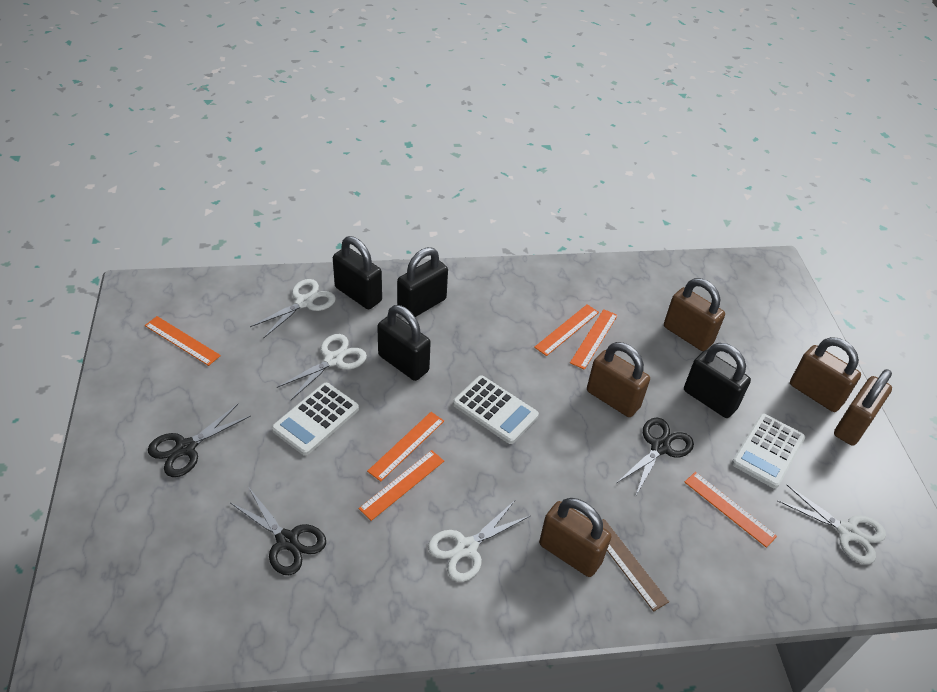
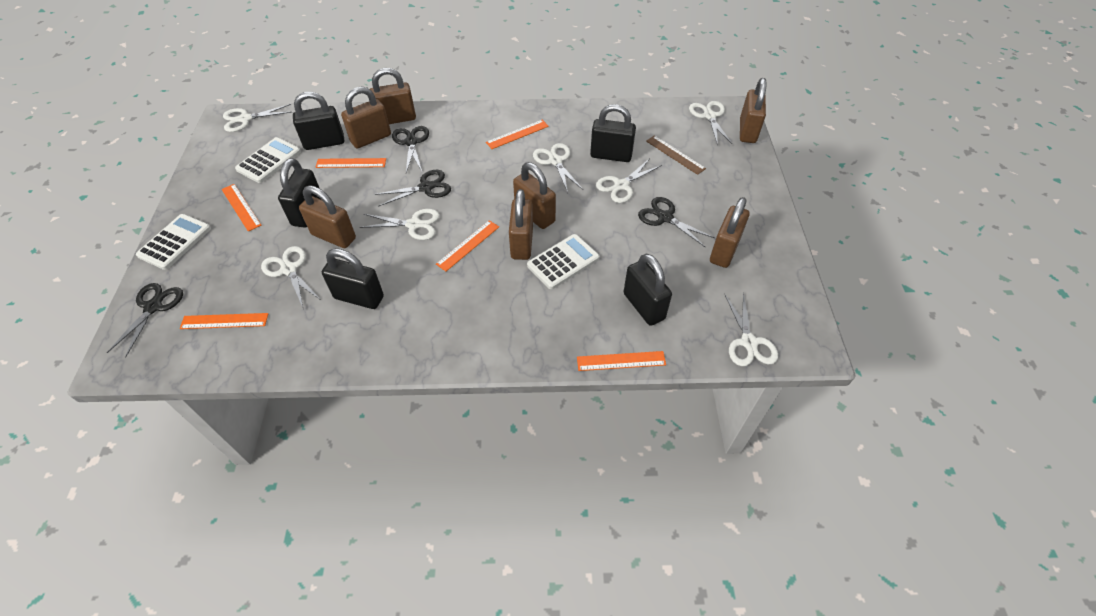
black padlock: [333,236,382,309] [377,305,431,381] [397,247,448,317] [684,343,751,418] = 4 -> [278,158,320,228] [293,92,344,150] [322,248,384,309] [590,104,636,162] [624,254,672,326] = 5
black scissors: [148,404,251,477] [231,488,326,575] [617,418,694,497] = 3 -> [107,283,183,357] [374,170,451,207] [392,126,429,173] [638,197,715,248] = 4
brown padlock: [539,498,611,577] [587,342,650,417] [664,278,725,351] [790,337,861,412] [834,369,892,446] = 5 -> [299,185,356,248] [341,86,391,148] [370,68,416,124] [509,189,533,260] [513,162,556,229] [710,197,749,268] [740,78,767,143] = 7
white scissors: [250,279,336,339] [277,334,367,400] [428,501,530,582] [777,485,886,564] = 4 -> [223,104,291,132] [261,246,321,307] [360,209,440,240] [533,143,583,193] [596,158,662,203] [689,101,732,145] [724,292,778,366] = 7

